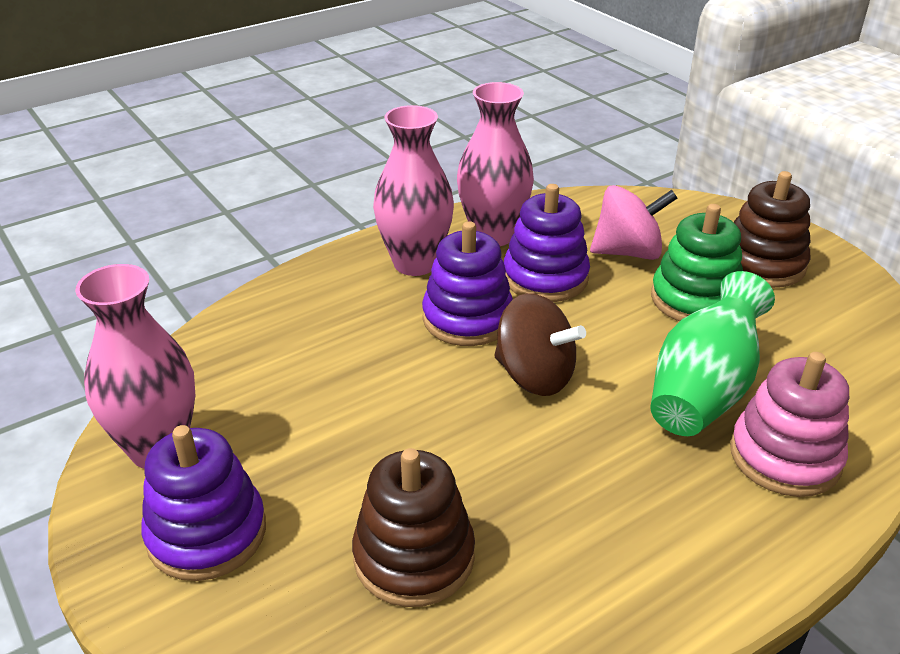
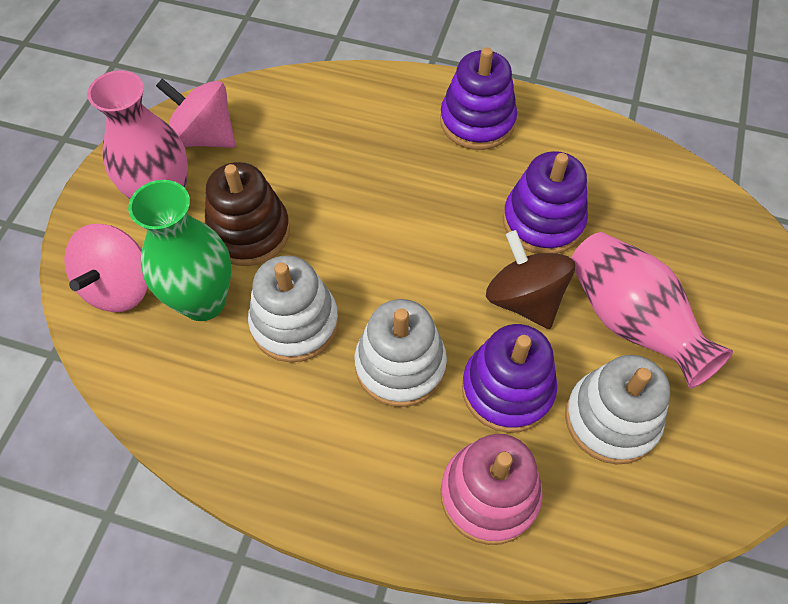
brown stacking toy: [352,448,475,607] [734,171,811,288] = 2 -> [205,162,290,266] = 1
green stacking toy: [651,204,743,321] = 1 -> none = 0
pink spinning top: [590,185,677,260] = 1 -> [64,224,148,312] [156,79,235,148] = 2
pink vase: [75,264,195,469] [373,105,454,276] [457,82,534,246] = 3 -> [87,70,188,199] [571,232,733,389] = 2
white stacking toy: none = 0 -> [248,255,339,362] [354,299,447,407] [565,355,670,465] = 3

